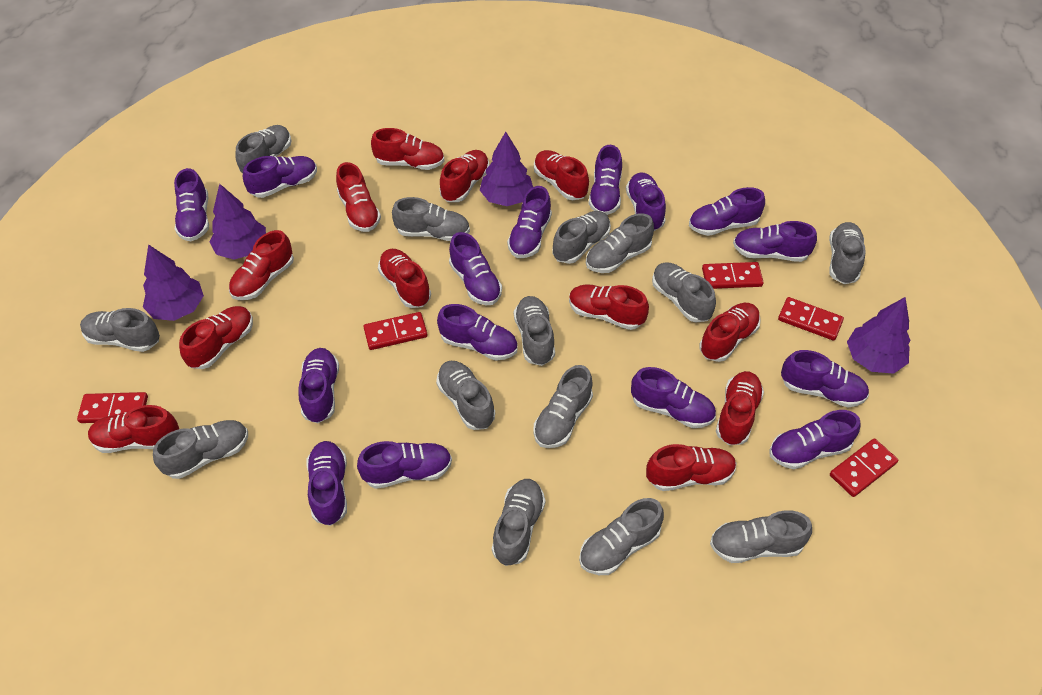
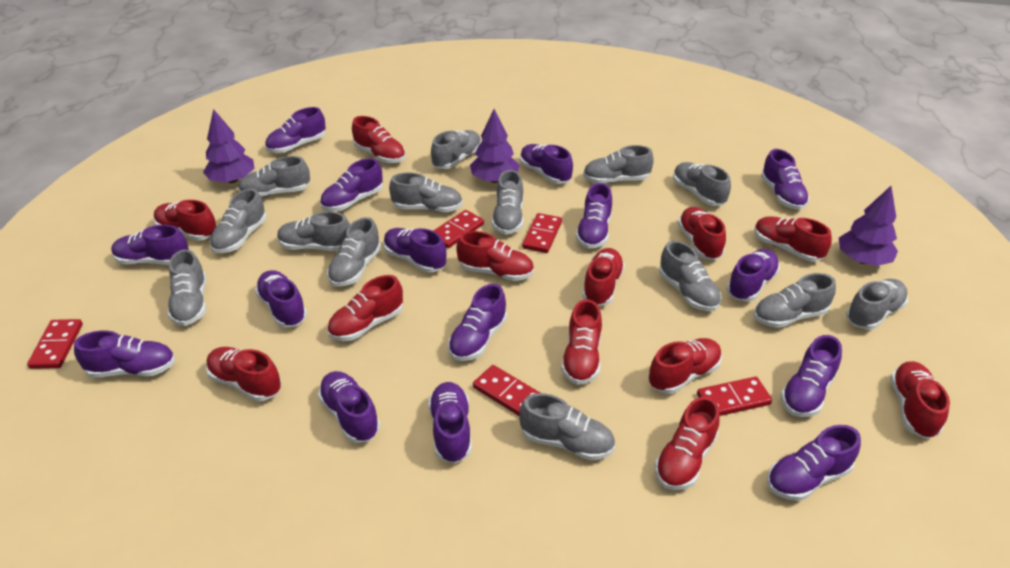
purple tree: [143,244,204,321] [210,184,266,260] [480,132,533,206] [847,297,911,374] = 4 -> [203,109,255,183] [470,109,520,183] [839,186,898,266] = 3

